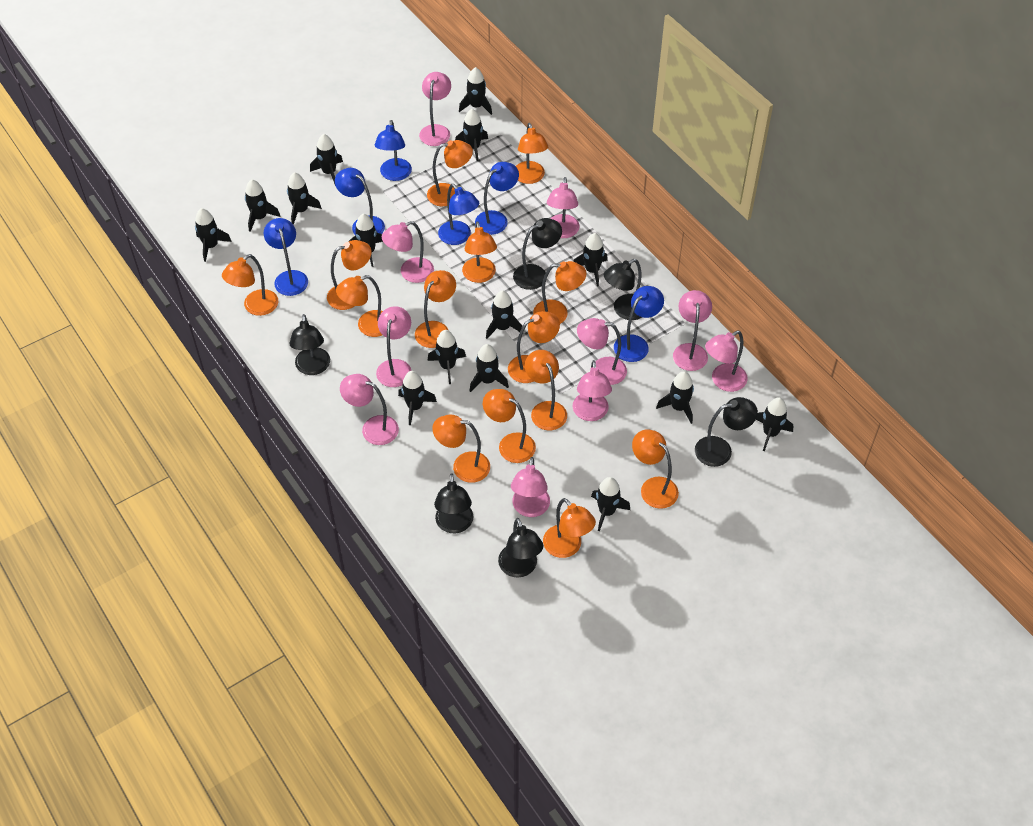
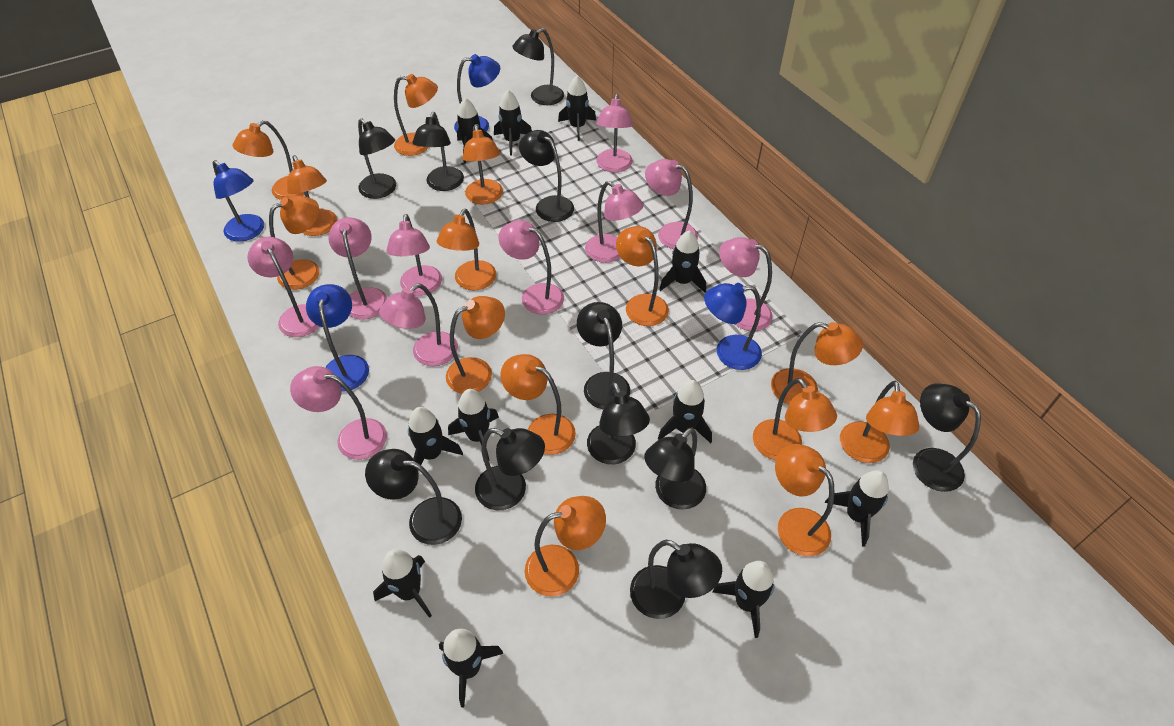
black lamp: [289,314,330,375] [434,473,473,533] [498,518,543,578] [513,218,562,290] [604,259,642,320] [695,397,758,467] = 6 -> [358,119,396,199] [365,449,462,545] [413,112,464,191] [475,428,545,510] [512,28,564,105] [519,130,574,222] [577,302,630,409] [587,382,650,464] [630,540,722,619] [644,427,706,510] [913,383,981,492] = 11
black rocket: [195,208,232,262] [245,179,280,232] [287,172,322,225] [310,134,343,184] [349,214,383,267] [398,371,437,425] [427,330,466,384] [455,109,488,161] [459,67,492,115] [470,344,509,392] [486,290,524,339] [573,233,608,286] [591,477,630,531] [656,371,694,424] [756,397,793,451] = 15 -> [373,549,432,618] [408,407,463,471] [439,629,503,707] [448,389,499,461] [456,98,493,164] [494,90,532,156] [558,76,596,141] [658,380,712,443] [659,230,706,293] [713,561,775,638] [825,470,889,546] = 11
blue lamp: [264,218,308,296] [335,168,385,235] [375,120,412,181] [438,184,479,245] [475,162,519,235] [614,286,664,362] = 6 -> [213,160,264,242] [306,284,369,391] [454,54,500,132] [704,283,762,370] = 4

